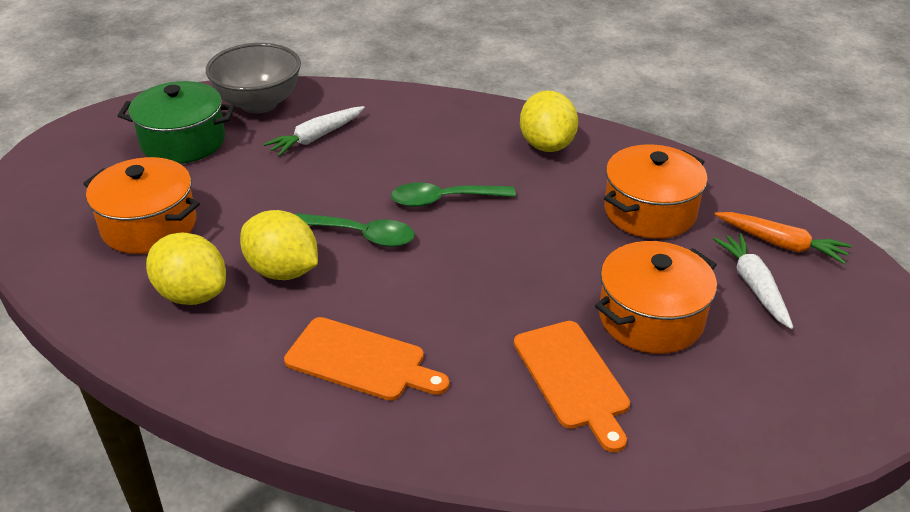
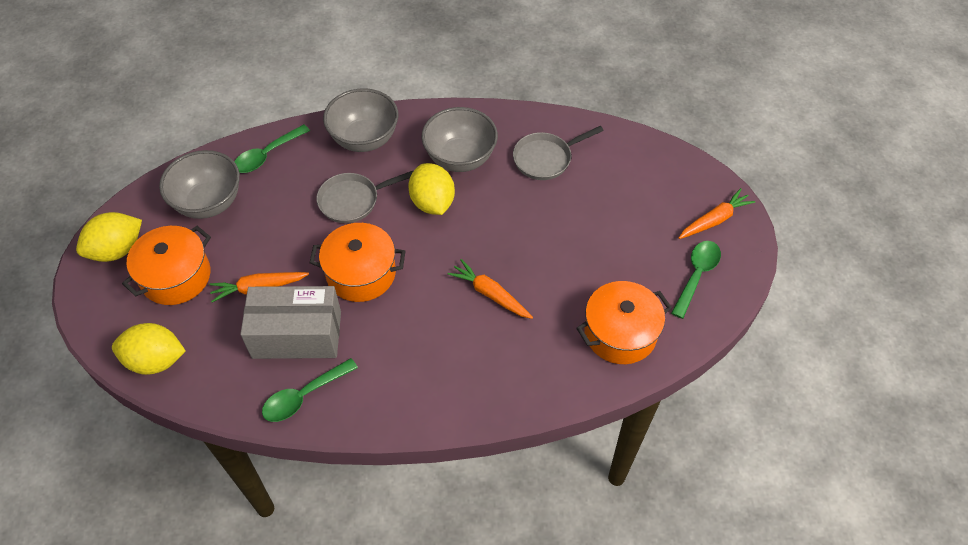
green pot: [118,81,235,164] = 1 -> none = 0
green spoon: [295,213,415,247] [391,183,516,207] = 2 -> [234,124,310,173] [262,358,358,422] [671,241,721,319] = 3
grey bowl: [206,43,301,114] = 1 -> [159,150,240,219] [323,88,398,152] [422,107,498,172] = 3
grey box: none = 0 -> [240,286,341,359] = 1
grey pan: none = 0 -> [316,171,413,223] [513,126,604,180] = 2
orange carrot: [715,212,852,264] = 1 -> [209,272,309,302] [448,259,533,319] [679,188,755,239] = 3
orange cutting board: [284,317,450,401] [514,321,630,452] = 2 -> none = 0
white carrot: [264,106,365,156] [713,233,793,329] = 2 -> none = 0

